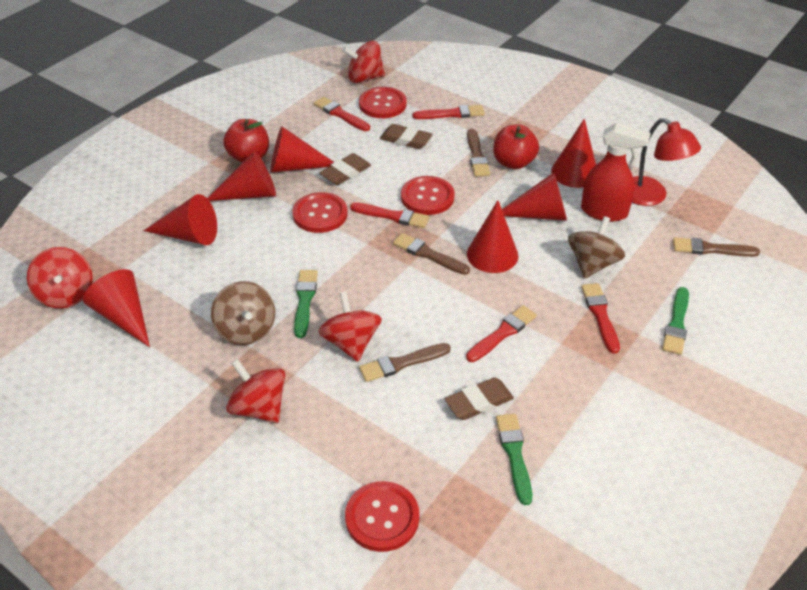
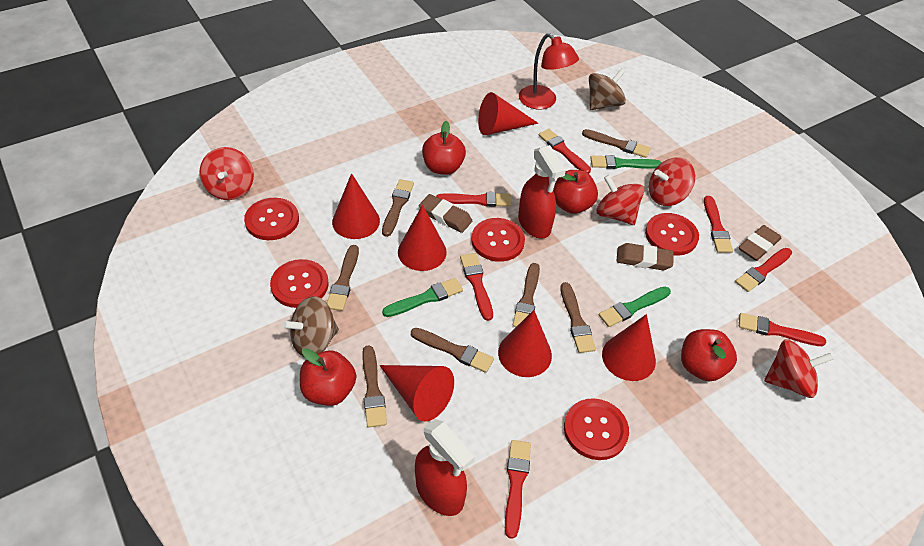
brown brush: [359,343,451,382] [393,233,470,275] [467,128,490,177] [673,238,760,257] = 4 -> [327,245,359,311] [362,345,387,428] [382,179,414,237] [411,328,494,373] [513,263,540,327] [561,282,596,353] [582,129,651,158] = 7
red apple: [223,119,269,163] [493,124,539,169] = 2 -> [300,348,356,406] [422,121,466,175] [553,170,598,214] [681,329,737,381] = 4
red brush: [313,97,370,131] [350,202,430,228] [413,105,485,119] [466,305,537,362] [581,283,620,354] = 5 -> [436,192,512,207] [460,253,493,321] [505,440,531,539] [539,129,591,174] [704,196,733,253] [735,248,792,292] [739,313,826,346] = 7
red button: [292,192,348,233] [345,481,419,552] [359,87,407,118] [401,176,455,215] = 4 -> [244,198,299,240] [270,259,329,308] [471,218,525,262] [564,398,629,460] [645,213,699,256] = 5
red cone: [83,269,150,347] [144,194,217,245] [207,151,276,201] [271,126,334,173] [467,200,519,273] [502,172,567,221] [551,119,596,188] = 7 -> [332,173,380,239] [379,365,454,422] [398,205,447,271] [478,92,538,135] [498,310,552,377] [602,314,656,381] = 6
red spray bottle: [581,123,651,222] = 1 -> [415,419,475,516] [518,145,566,239] = 2

